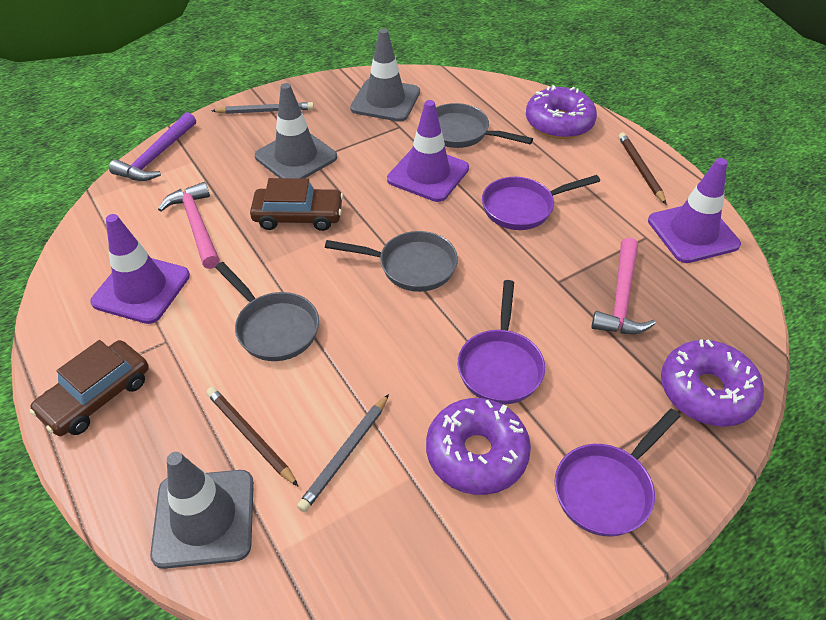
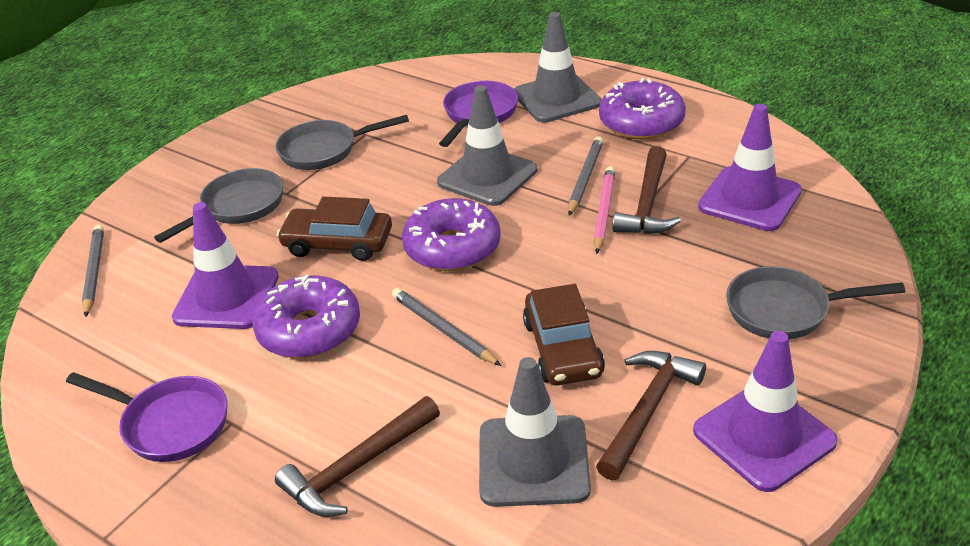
brown hammer: none = 0 -> [275,396,440,517] [596,351,706,480] [612,146,681,234] = 3
brown pencil: [206,387,298,486] [618,132,666,204] = 2 -> none = 0
grey pencil: [212,102,314,114] [297,394,389,512] = 2 -> [82,225,104,317] [392,288,501,366] [568,136,603,216] = 3
pink hammer: [158,182,220,269] [591,238,656,334] = 2 -> none = 0
pink pencil: none = 0 -> [594,166,615,254] = 1
purple hammer: [109,112,196,181] = 1 -> none = 0
purple pan: [458,280,545,405] [482,175,600,230] [555,408,680,537] = 3 -> [66,372,227,462] [439,81,518,147] = 2

